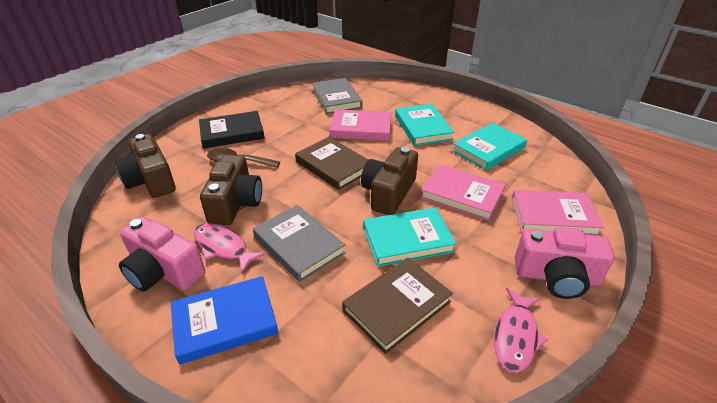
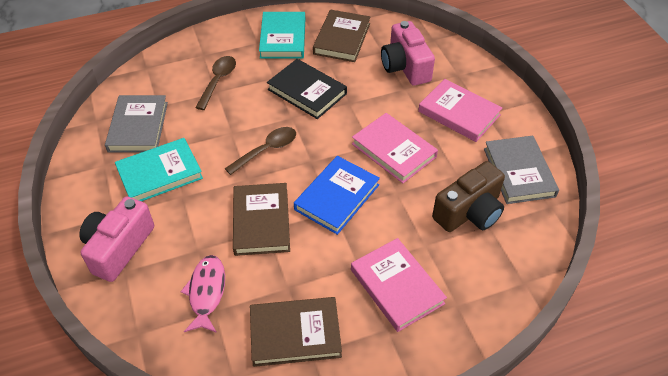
brown book: [295,137,368,190] [342,258,453,354] = 2 -> [233,183,290,256] [250,297,342,367] [313,10,371,62] = 3
brown camera: [115,134,176,198] [200,154,262,225] [361,147,418,215] = 3 -> [432,161,505,232] = 1
brown spoon: [207,148,280,168] = 1 -> [195,56,236,110] [225,127,296,175] = 2
pink fish: [194,223,266,274] [494,288,548,373] = 2 -> [181,255,225,333] = 1
turquoise book: [363,207,456,267] [395,104,455,146] [452,123,527,171] = 3 -> [115,138,203,201] [259,12,305,59] = 2

